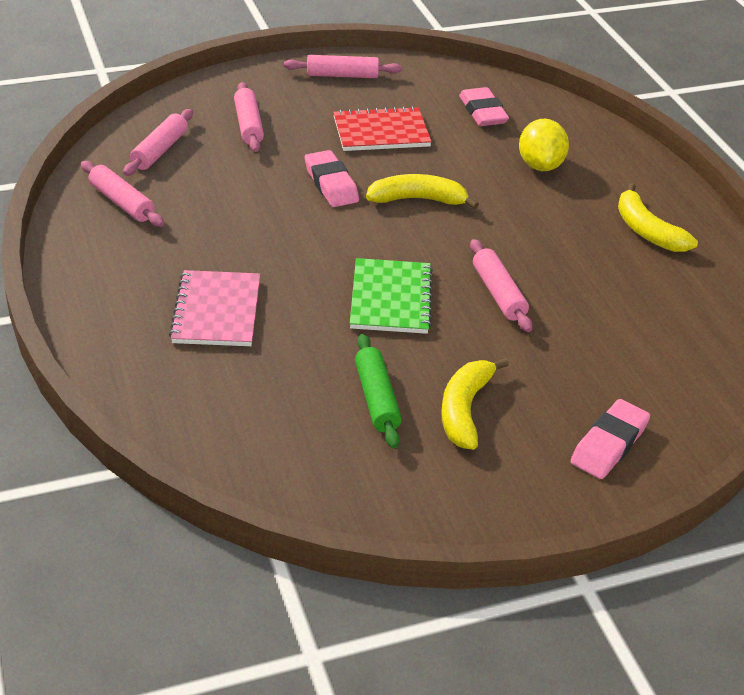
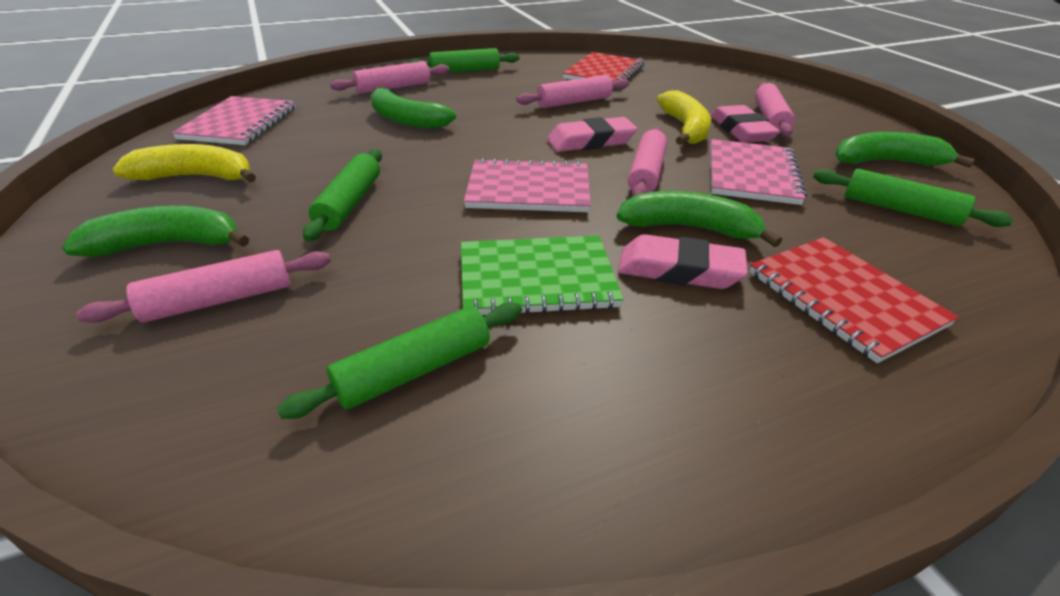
green banana: none = 0 -> [62,206,249,257] [371,86,456,129] [616,191,782,247] [835,132,975,168] = 4
green rolling pin: [355,334,402,449] = 1 -> [277,302,522,419] [303,149,382,241] [408,48,520,73] [813,169,1013,227] = 4
pink notebook: [169,270,260,346] = 1 -> [172,96,295,145] [464,158,591,212] [710,139,807,205] = 3
red notebook: [333,106,432,151] = 1 -> [563,52,644,82] [749,237,959,363] = 2
yellow banana: [366,174,479,209] [441,358,509,450] [618,183,698,252] = 3 -> [113,144,256,183] [657,90,711,145] = 2
yellow lemon: [519,119,569,171] = 1 -> none = 0

